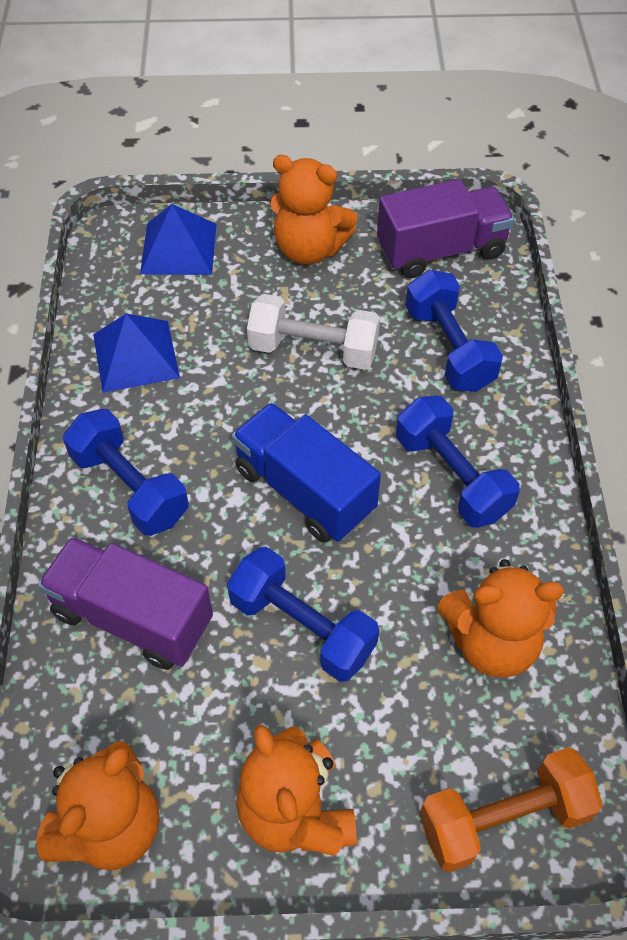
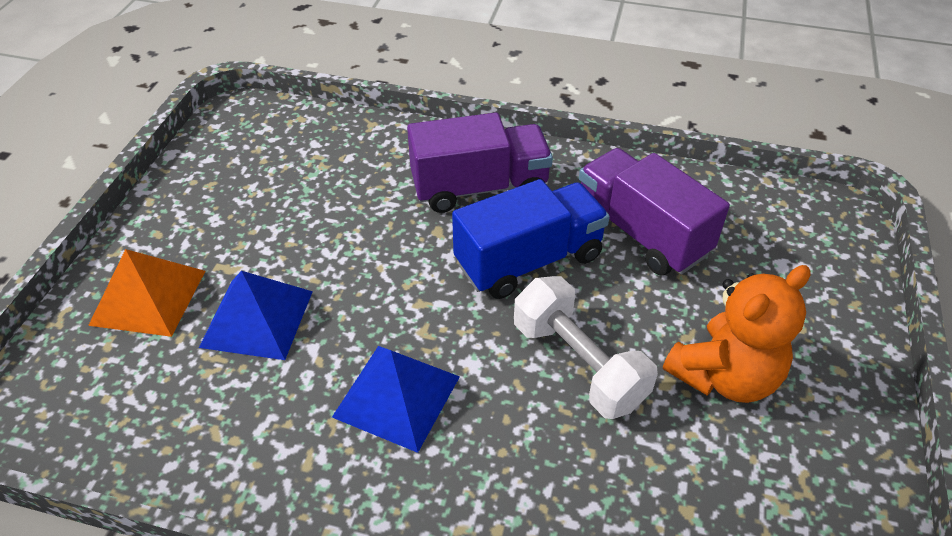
blue dumbbell: [63,409,189,536] [227,547,380,682] [396,396,520,528] [406,270,503,392] = 4 -> none = 0
orange dumbbell: [420,747,603,872] = 1 -> none = 0
orange pyramid: none = 0 -> [88,249,205,337] = 1
orange teddy bear: [36,742,159,870] [236,725,357,856] [270,155,358,265] [438,559,564,678] = 4 -> [663,265,811,403] = 1

